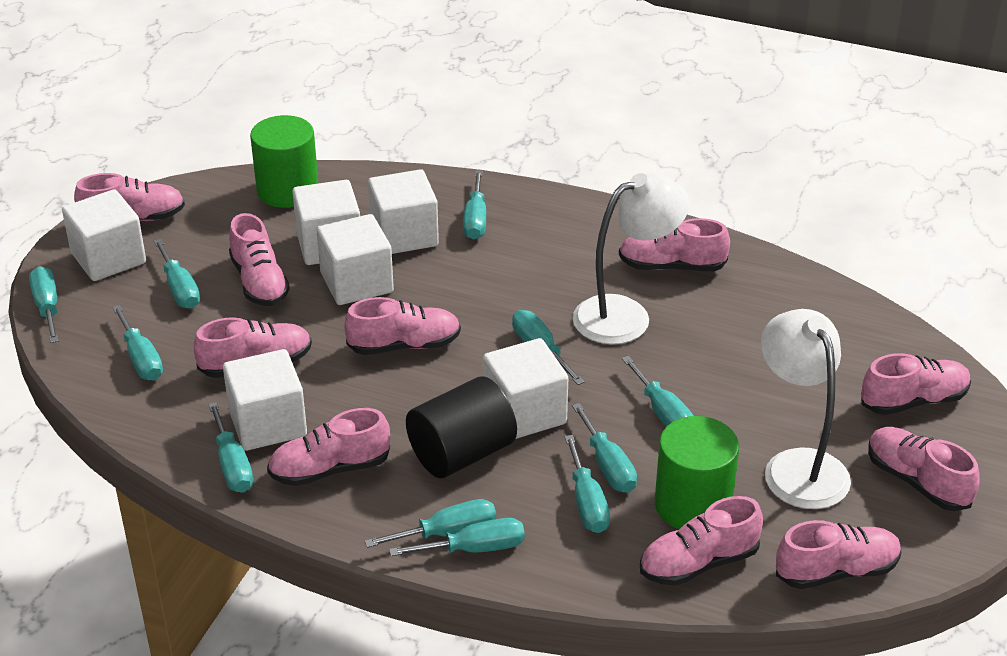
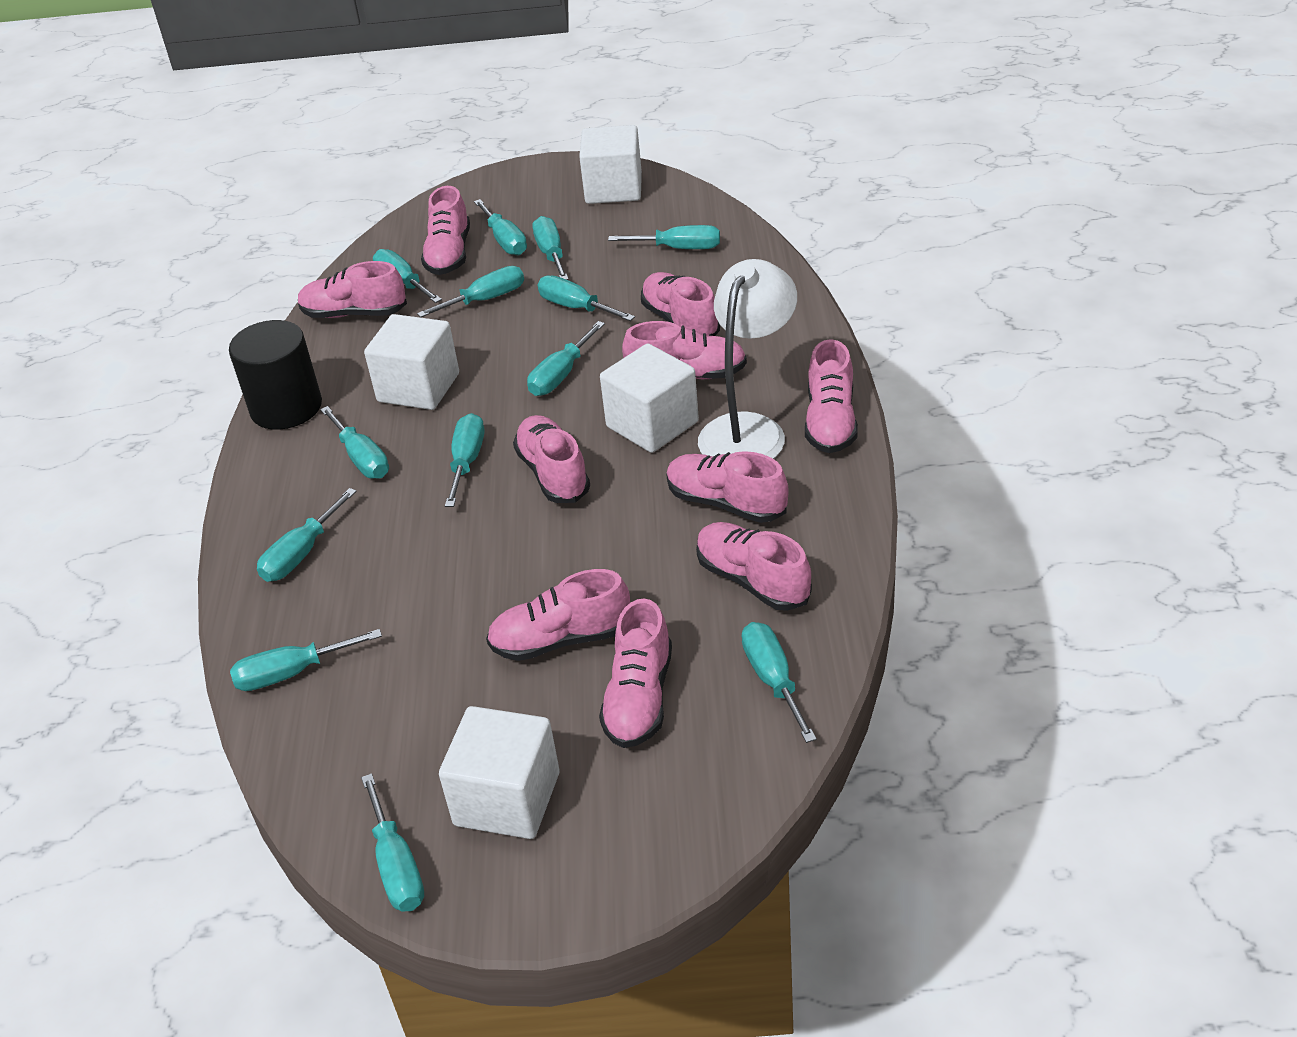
green cylinder: [250,115,318,208] [655,416,739,529] = 2 -> none = 0
turquoise screwdriver: [29,266,59,343] [112,305,163,380] [153,239,200,309] [208,402,253,493] [365,499,496,548] [389,518,525,556] [463,170,486,239] [512,310,585,385] [564,435,610,533] [572,403,637,493] [622,356,694,427] = 11 -> [230,629,382,691] [257,488,357,582] [320,406,389,479] [361,773,424,912] [373,249,442,303] [417,266,524,318] [445,413,484,507] [474,199,527,255] [527,321,605,396] [532,216,569,280] [537,275,635,321] [608,225,720,249] [742,622,817,743] = 13
white cube: [62,189,146,281] [223,349,307,451] [292,180,360,265] [317,214,394,305] [368,169,439,254] [483,338,568,439] = 6 -> [364,314,459,410] [439,706,559,839] [579,125,642,204] [600,343,699,453] = 4
white lamp: [573,173,690,344] [761,309,851,509] = 2 -> [698,259,797,459] = 1

